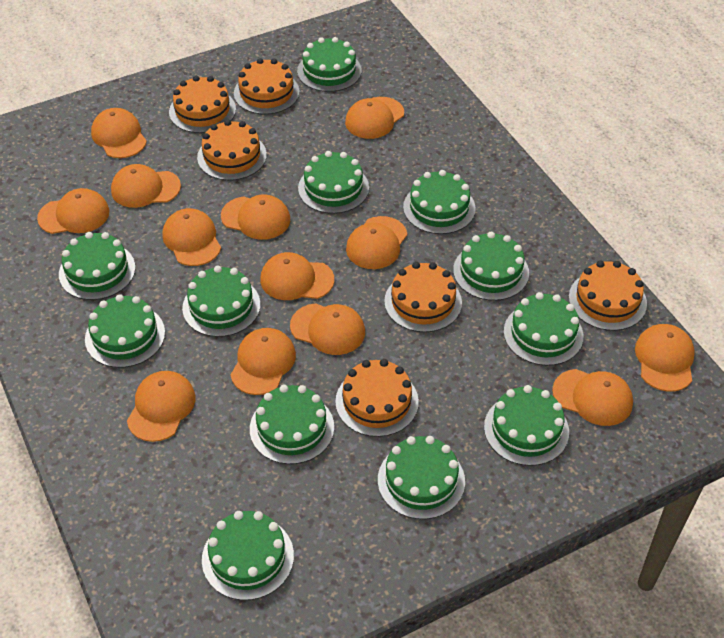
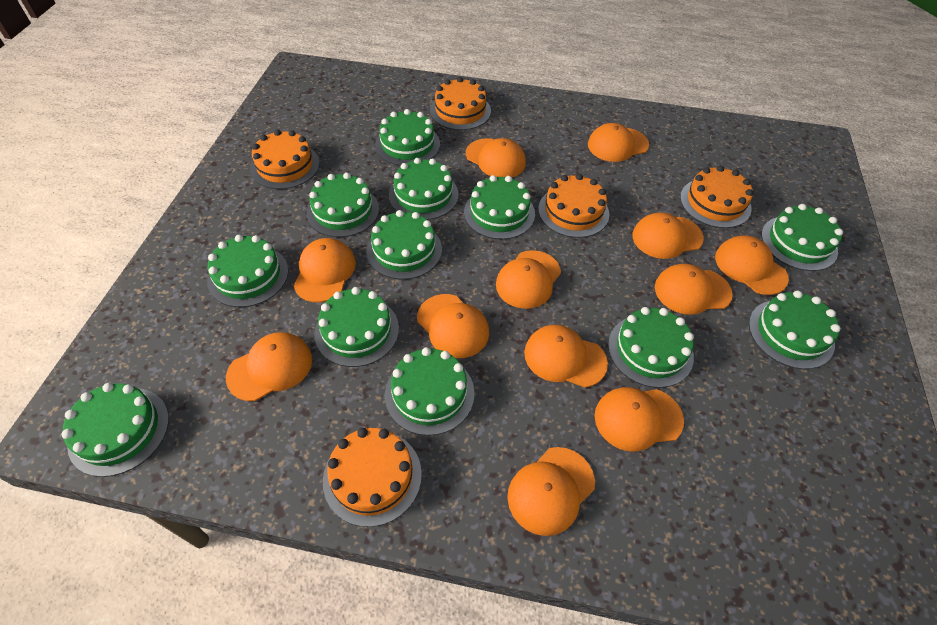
orange cake: [169,76,236,133] [197,120,267,181] [234,58,300,114] [335,359,419,437] [384,262,462,332] [569,260,647,331] = 6 -> [250,130,319,189] [323,428,422,527] [430,77,491,130] [538,174,609,238] [680,165,753,228] = 5
orange cap: [37,188,109,234] [91,108,147,158] [111,164,181,208] [127,371,195,442] [162,208,221,266] [221,194,290,240] [230,328,296,395] [260,252,334,300] [290,303,365,355] [345,97,404,139] [346,216,407,269] [552,369,633,426] [635,324,695,392] = 13 -> [226,332,312,401] [293,238,356,302] [417,294,489,358] [466,138,526,177] [496,250,561,309] [507,447,595,536] [524,325,608,388] [588,123,649,162] [595,387,684,451] [633,212,704,259] [655,264,733,315] [715,235,789,295] = 12

